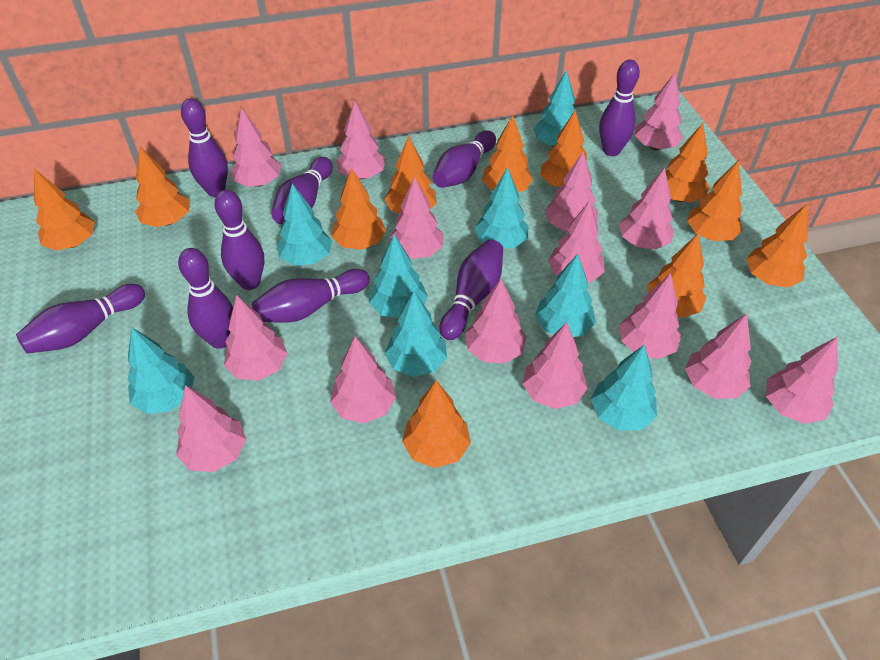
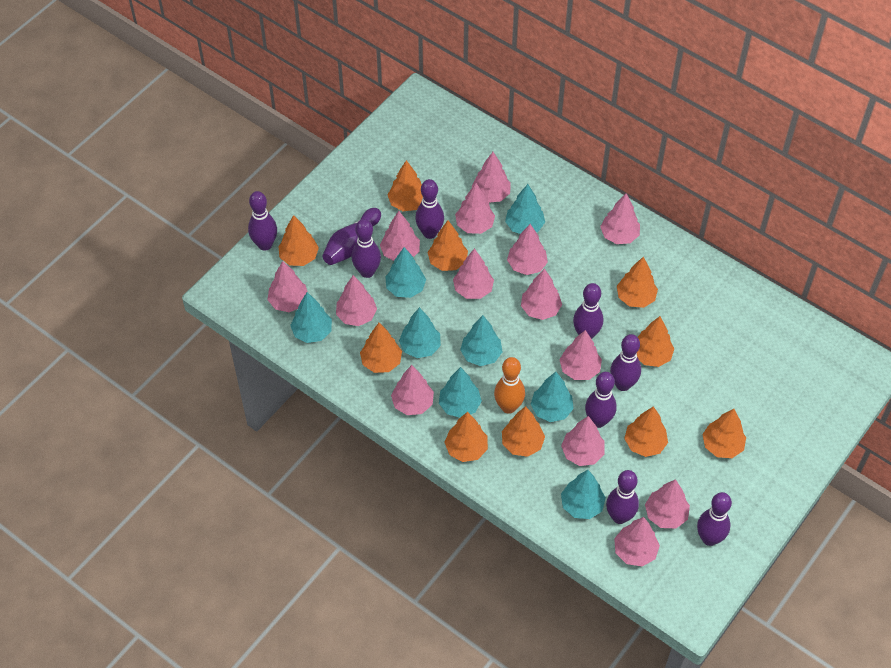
orange bowling pin: none = 0 -> [494,357,525,414] = 1
orange tree: [34,169,95,250] [135,146,189,227] [332,168,386,250] [384,136,437,214] [402,380,471,468] [482,115,533,192] [540,110,591,188] [647,234,706,318] [666,123,710,203] [687,160,743,241] [746,204,808,288] = 11 -> [278,215,319,266] [360,323,402,373] [388,160,423,211] [427,220,468,271] [444,412,488,462] [502,406,545,457] [617,257,658,308] [624,406,668,457] [637,316,675,367] [702,409,746,458] = 10
pink tree: [176,385,246,472] [224,295,288,381] [231,108,281,187] [330,336,396,423] [336,101,386,179] [389,177,443,259] [465,279,527,364] [522,322,588,409] [545,152,598,232] [548,201,605,282] [619,168,674,249] [619,273,682,359] [634,73,683,150] [685,313,752,399] [766,337,838,424] = 15 -> [267,261,308,312] [336,275,377,326] [380,211,420,261] [391,365,434,415] [453,248,494,299] [455,183,495,234] [472,152,511,203] [507,224,548,275] [521,268,562,320] [559,330,602,380] [561,416,605,466] [600,193,640,244] [614,517,660,567] [645,479,690,528] = 14

